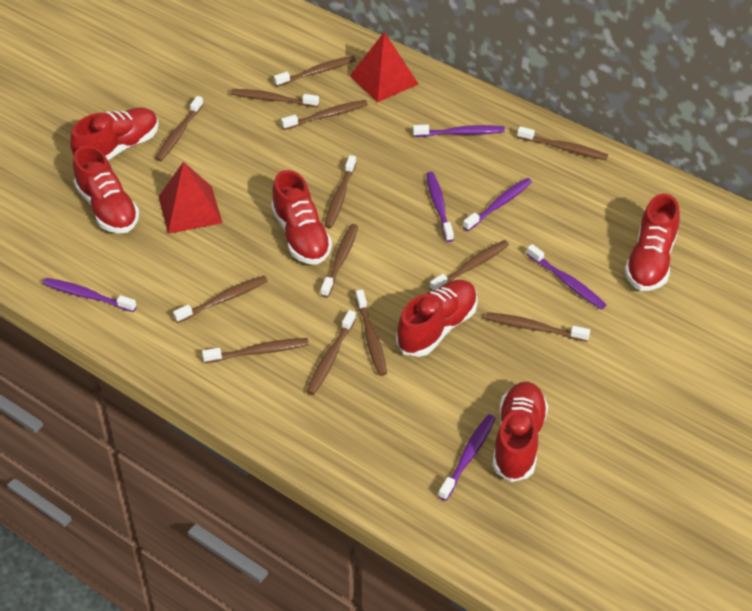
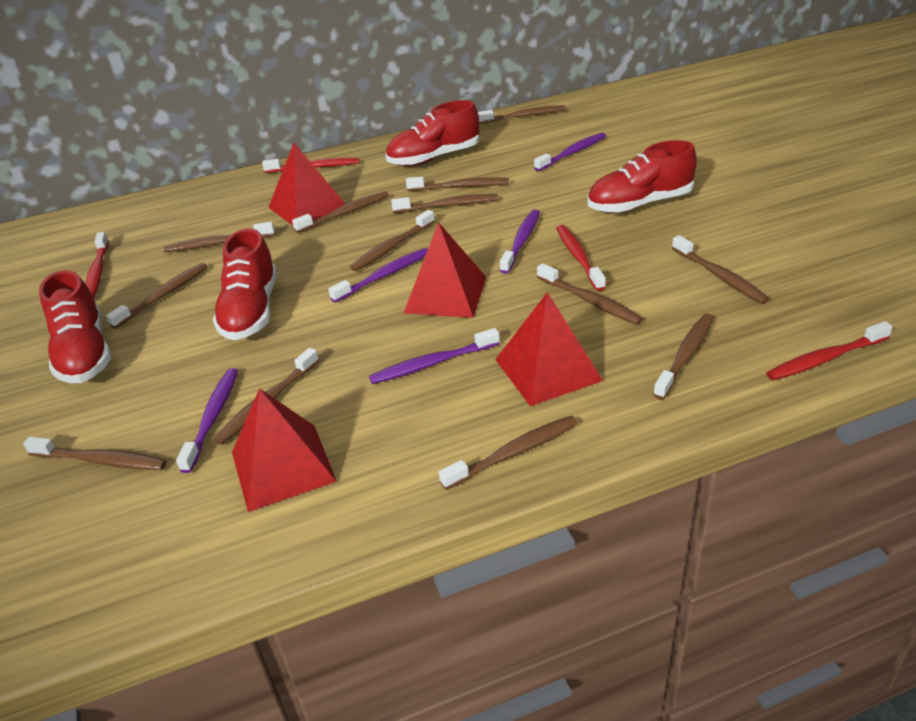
purple toothbrush: [43,278,137,312] [413,124,505,137] [426,172,454,242] [438,414,496,501] [463,178,532,231] [527,244,606,310] = 6 -> [176,368,238,473] [328,248,428,303] [369,328,500,384] [500,210,540,274] [534,133,606,171] = 5
red pyramid: [158,162,222,234] [350,32,418,102] = 2 -> [232,388,337,512] [268,143,345,225] [404,222,486,318] [495,292,603,406] = 4
red shoe: [70,107,159,160] [73,146,139,233] [271,170,332,265] [396,280,478,357] [492,382,548,482] [625,194,680,291] = 6 -> [39,270,111,383] [213,228,277,340] [386,100,479,166] [588,140,697,213] = 4
red toothbrush: none = 0 -> [85,232,109,299] [262,158,360,173] [556,225,606,291] [766,321,893,380] = 4

